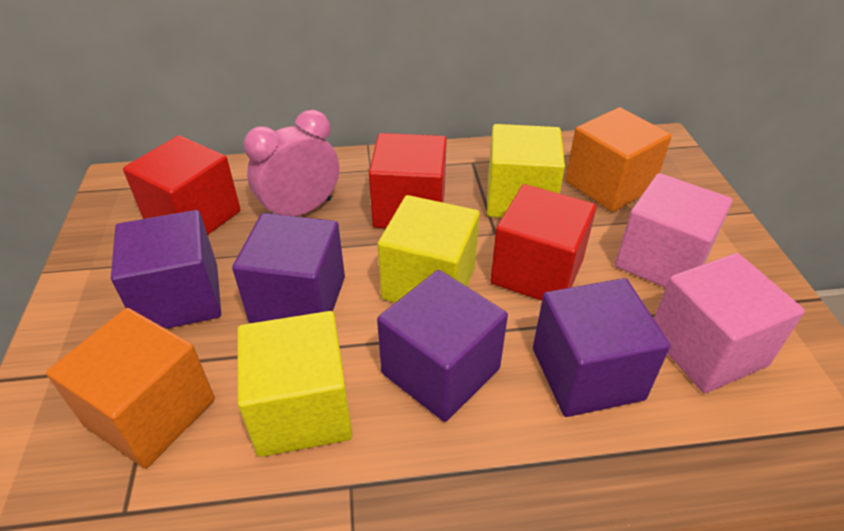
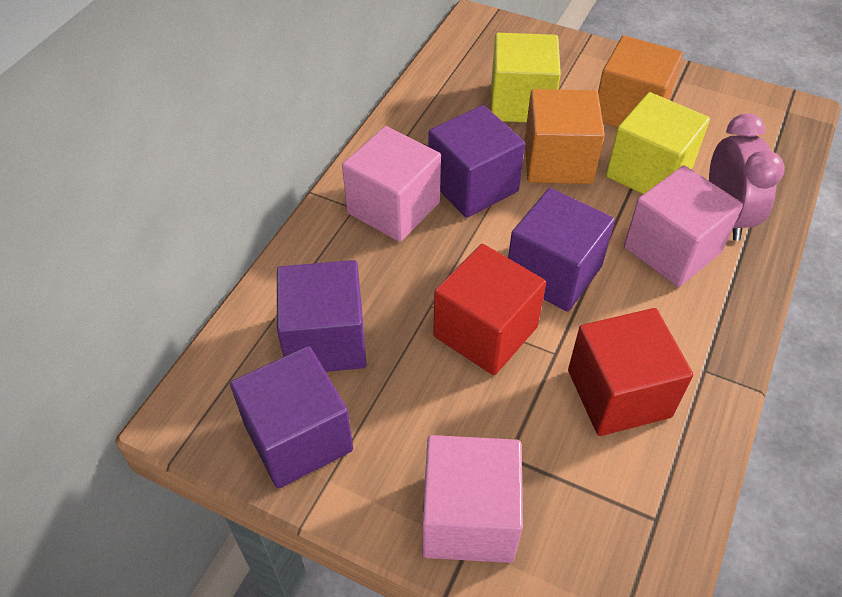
pink cube: [615,173,733,288] [654,253,805,393] = 2 -> [342,126,441,242] [422,435,523,563] [624,165,743,287] = 3
red cube: [123,135,241,235] [369,133,447,228] [490,184,597,301] = 3 -> [433,244,546,375] [568,308,693,436] = 2
yellow cube: [237,311,353,457] [378,195,480,303] [487,124,565,218] = 3 -> [491,33,561,122] [606,92,710,194] = 2

